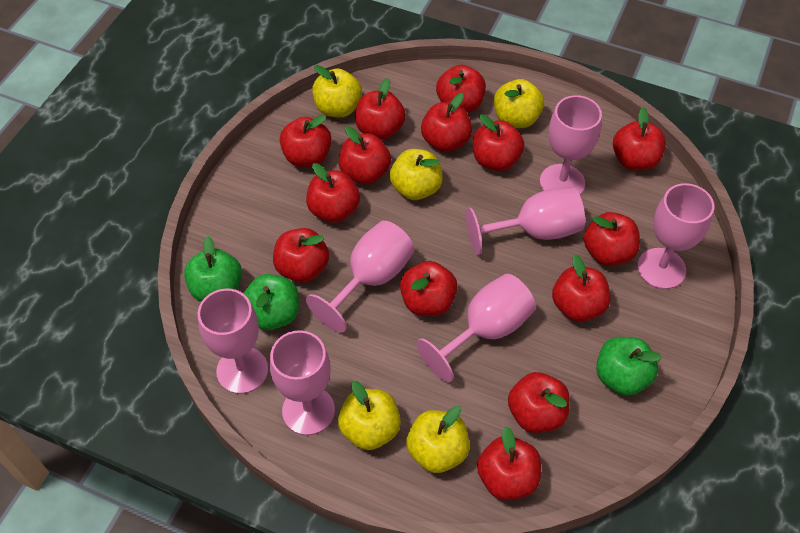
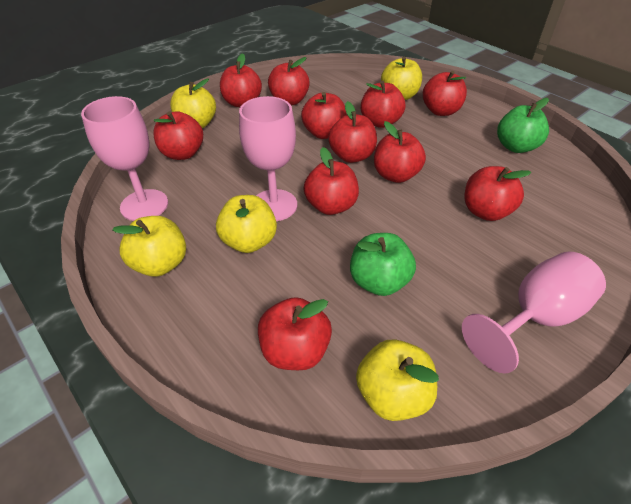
green apple: [184,236,242,302] [243,274,299,330] [596,337,662,396] = 3 -> [350,233,416,296] [497,98,549,153] = 2
pink goblet: [198,288,268,394] [270,330,335,435] [306,221,414,333] [416,274,536,382] [466,187,585,255] [540,95,602,195] [637,183,714,289] = 7 -> [81,96,168,221] [239,96,297,221] [462,252,606,374] = 3
red apple: [273,228,329,282] [280,115,332,167] [306,163,360,223] [339,126,391,184] [355,78,406,140] [400,261,458,316] [421,93,472,152] [436,65,486,113] [473,114,524,171] [477,426,541,500] [508,372,570,433] [552,255,610,322] [584,212,640,266] [613,107,666,170] = 14 -> [153,111,203,160] [220,53,262,107] [258,297,332,370] [268,57,310,105] [301,92,347,139] [303,147,359,215] [328,101,377,163] [361,81,405,128] [374,121,426,183] [423,71,467,116] [465,166,531,221] = 11

